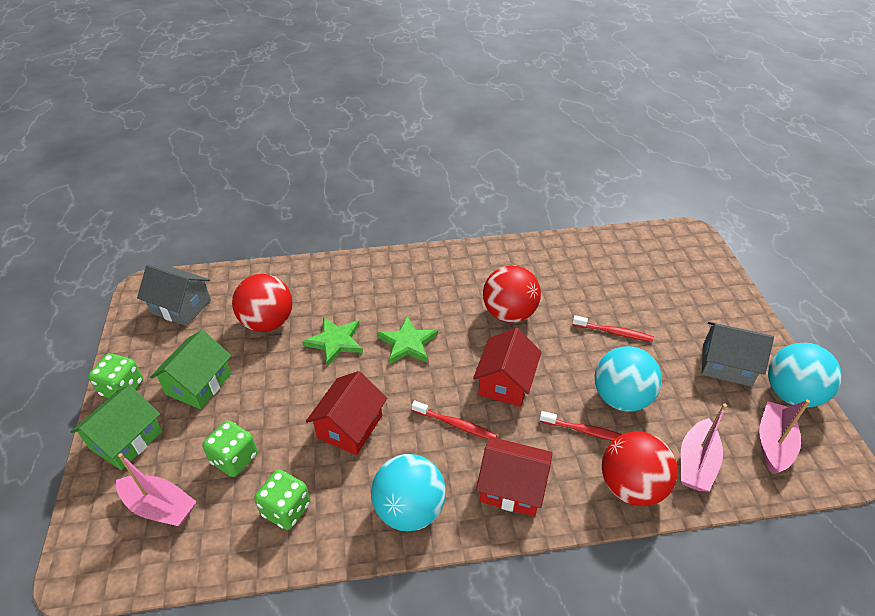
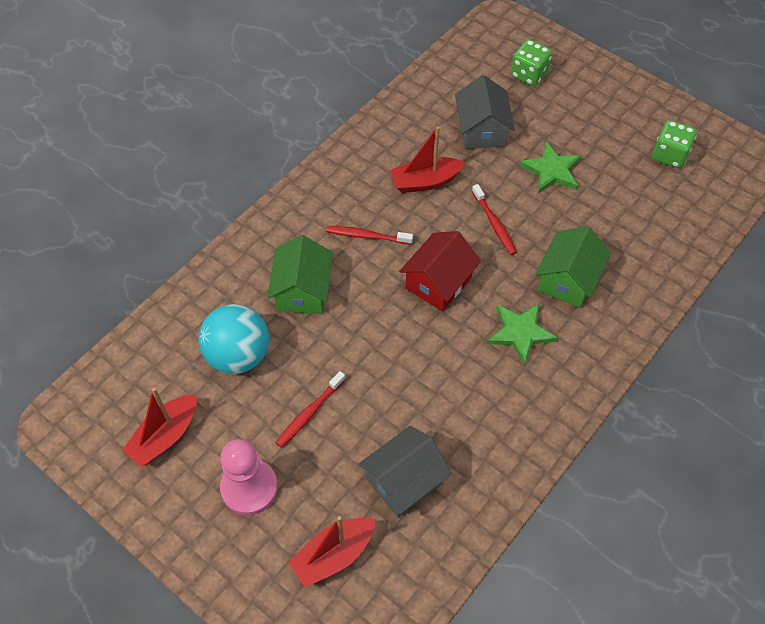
green dice: [88,353,143,398] [202,420,258,477] [254,470,311,530] = 3 -> [511,39,552,86] [652,120,697,168] = 2
pink boat: [116,453,197,527] [681,404,727,491] [759,400,810,475] = 3 -> none = 0
pink pawn: none = 0 -> [220,439,278,515] = 1
red ball: [232,274,293,332] [483,265,541,323] [602,431,678,506] = 3 -> none = 0
red boat: none = 0 -> [122,388,197,467] [288,516,376,587] [390,126,465,193] = 3
red house: [306,371,387,455] [473,328,542,407] [476,437,552,517] = 3 -> [399,231,481,312] = 1
turquoise ball: [371,454,446,532] [595,346,662,412] [768,343,842,408] = 3 -> [198,304,269,374] = 1

